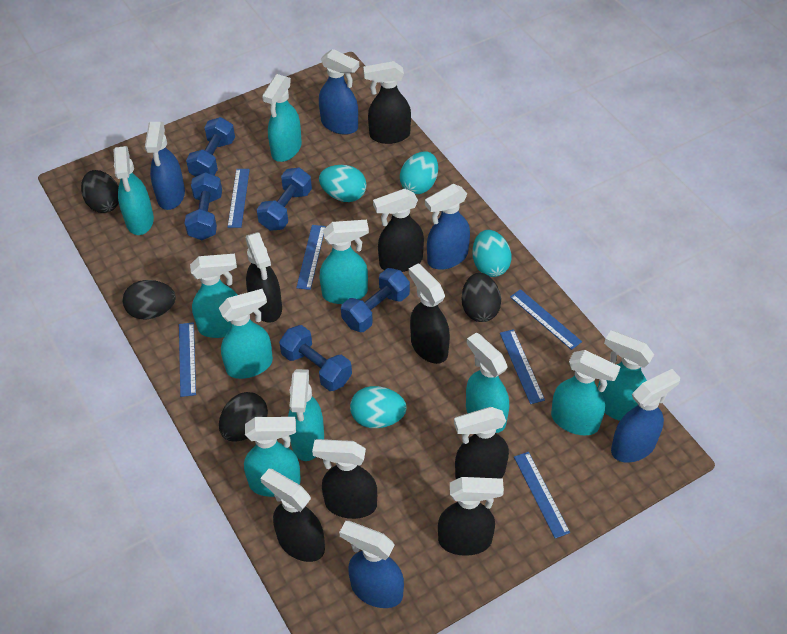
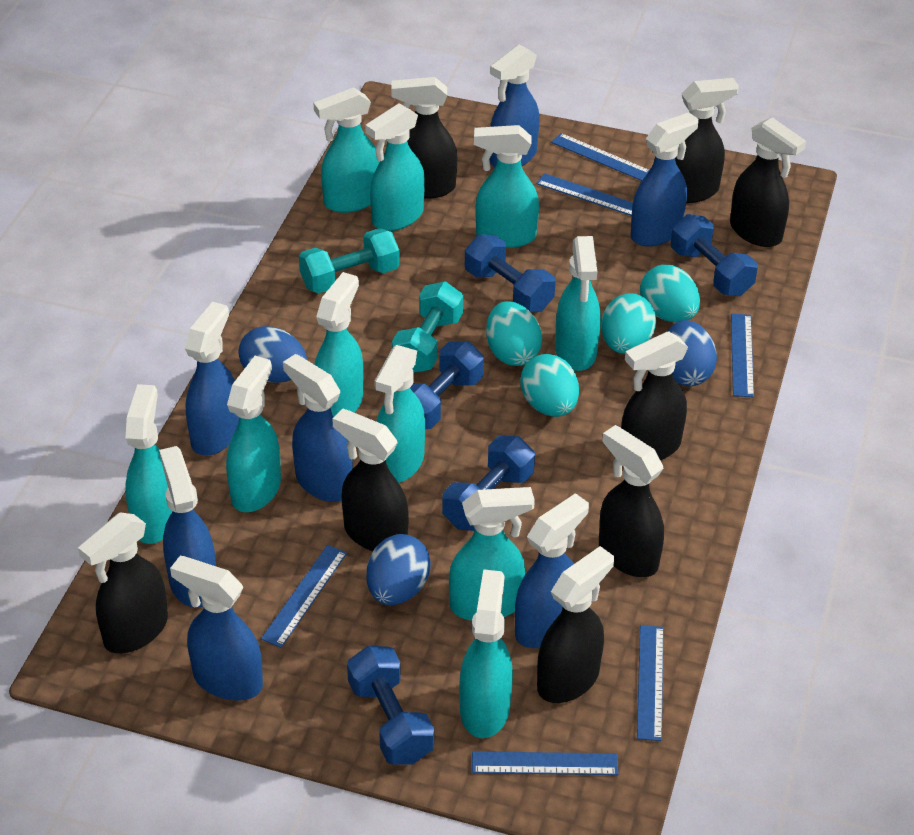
black egg: [81,170,119,213] [123,280,176,320] [219,392,268,441] [461,273,501,322] = 4 -> none = 0
blue egg: none = 0 -> [239,326,307,383] [367,534,431,605] [668,320,717,386] = 3
blue spray bottle: [145,122,185,210] [319,49,359,135] [339,521,404,608] [425,184,470,270] [611,369,680,463] = 5 -> [159,446,216,608] [170,556,263,701] [185,302,239,456] [283,354,353,502] [490,45,539,167] [515,493,589,648] [630,112,699,247] = 7
turquoise dumbbell: none = 0 -> [299,228,400,293] [392,281,463,373] = 2

